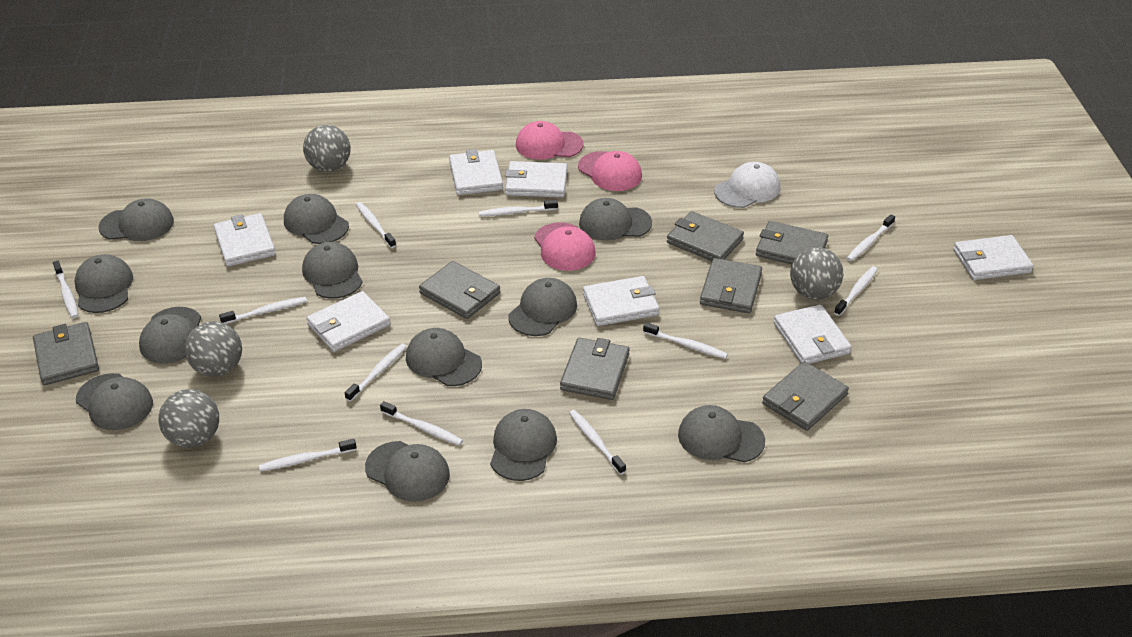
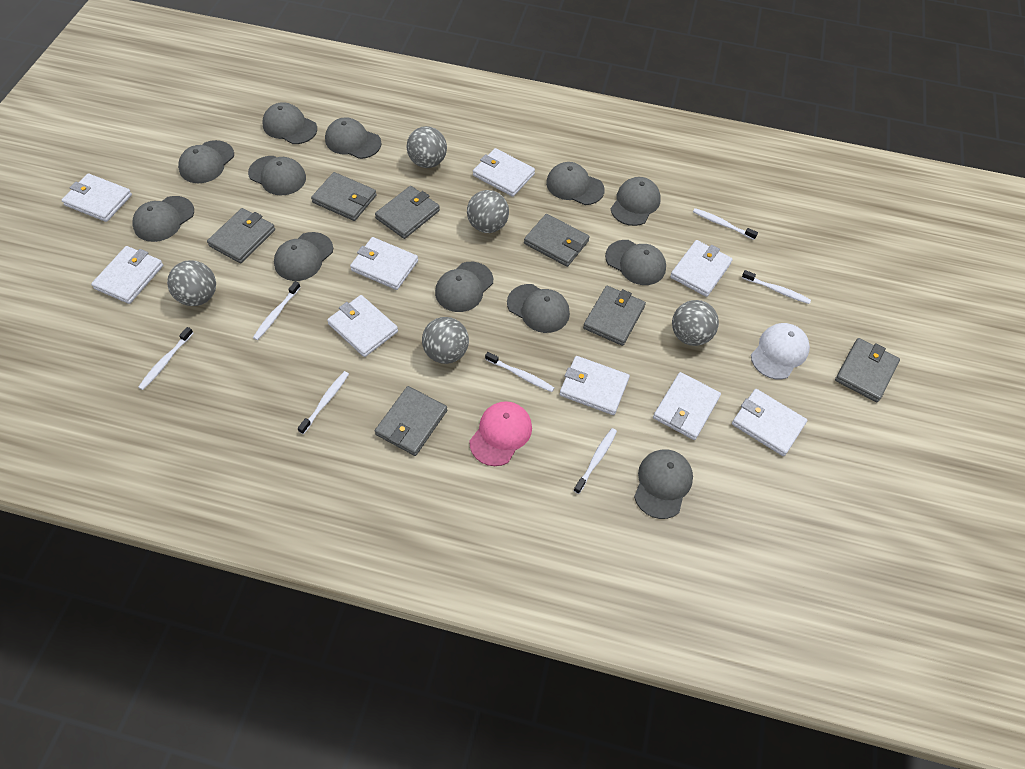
grey ball: [159,389,219,448] [185,321,242,377] [303,125,351,172] [790,247,843,299] = 4 -> [167,260,216,306] [407,126,447,168] [422,317,469,364] [467,190,509,233] [672,300,719,346] = 5
pink cap: [516,121,584,160] [534,222,596,271] [578,151,642,191] = 3 -> [469,401,532,466] = 1
white toothbrush: [53,261,78,318] [219,297,307,324] [259,439,357,471] [345,344,407,402] [356,202,396,248] [380,401,463,446] [479,200,558,216] [569,410,626,475] [643,322,728,359] [834,266,878,316] [846,214,895,261] = 11 -> [138,327,193,390] [253,281,301,340] [298,371,349,434] [485,352,554,392] [574,428,617,494] [693,208,758,240] [742,270,811,304] = 7
white wallet: [214,213,276,267] [306,291,390,352] [449,149,503,195] [505,161,567,198] [583,276,660,326] [773,304,852,364] [953,235,1034,280] = 7 -> [62,173,132,222] [91,246,163,304] [327,295,398,357] [350,237,418,290] [473,148,535,197] [560,356,630,415] [653,372,721,440] [670,240,733,297] [732,389,807,456] = 9

